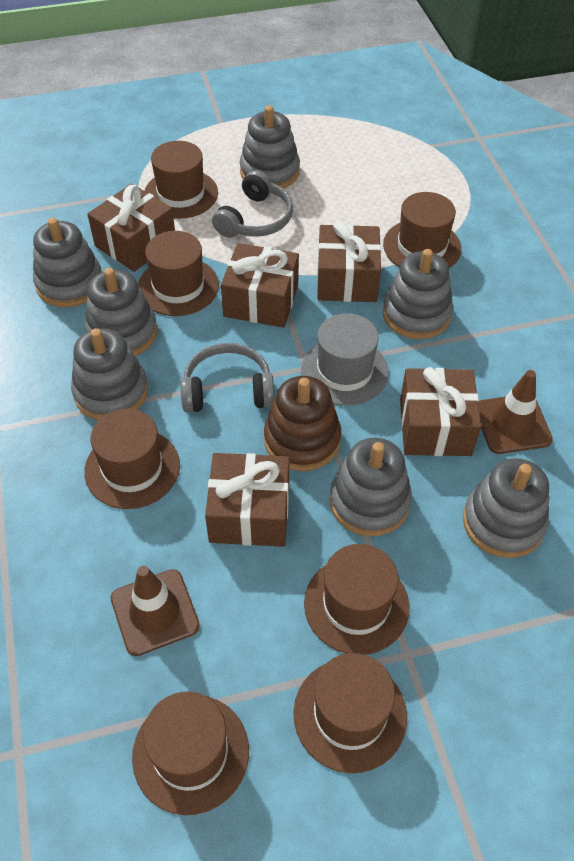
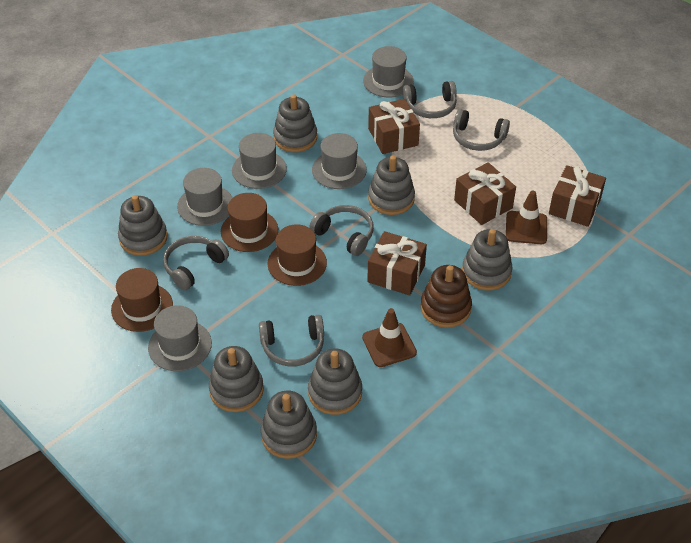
brown gift: [87,184,175,272] [205,453,289,547] [221,243,299,328] [317,221,381,302] [400,367,481,456] = 5 -> [367,231,427,296] [368,99,420,154] [454,162,516,225] [549,165,606,227] = 4
brown hat: [84,409,180,509] [132,691,249,815] [138,231,219,316] [145,141,218,219] [293,653,407,773] [304,544,409,655] [383,192,461,268] = 7 -> [111,268,173,332] [221,193,278,252] [268,225,327,286] = 3
grey hat: [301,313,389,406] = 1 -> [148,305,212,371] [177,168,233,226] [232,133,287,189] [312,133,367,189] [363,46,414,97] = 5
grey headphones: [181,343,275,413] [212,170,293,238] = 2 -> [163,236,229,291] [259,315,324,367] [310,205,374,256] [402,81,457,118] [453,109,510,151] = 5

